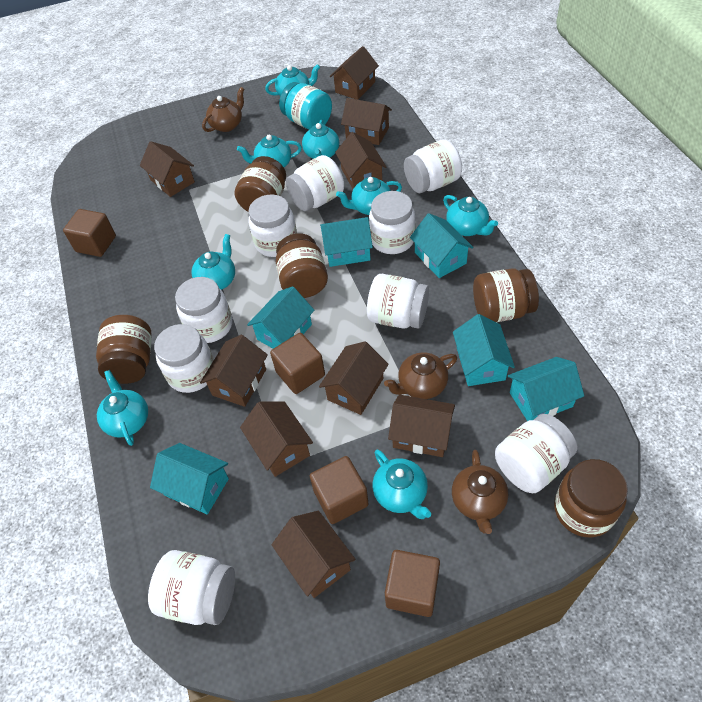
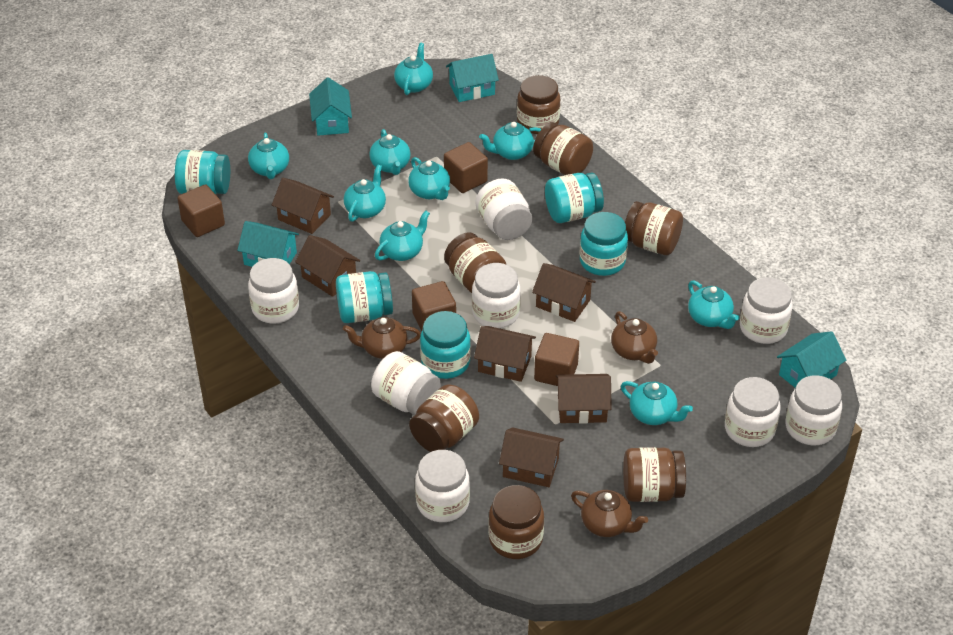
brown house: [140,141,195,197] [200,335,268,407] [240,402,313,477] [272,511,356,598] [319,341,389,415] [330,46,379,100] [335,132,386,189] [341,98,392,145] [388,395,455,457] = 9 -> [272,178,334,234] [295,235,360,297] [474,326,536,382] [499,427,564,487] [532,263,596,322] [556,374,612,424] = 6
brown jar: [96,315,152,384] [235,156,286,212] [276,233,328,298] [473,268,539,322] [554,459,628,537] = 5 -> [409,384,479,452] [444,232,507,293] [489,485,544,559] [517,75,560,134] [533,122,593,175] [623,447,686,502] [625,201,683,255] = 7
turquoise house: [150,443,229,515] [247,286,314,349] [320,217,373,267] [410,213,474,278] [453,314,515,386] [508,357,584,421] = 6 -> [237,221,299,267] [309,77,352,136] [446,54,499,102] [777,331,846,388] = 4
turquoise jar: [279,82,332,129] = 1 -> [175,150,230,194] [336,271,393,323] [420,311,471,379] [545,173,604,223] [580,212,628,276] = 5
turquoise teapot: [97,370,148,446] [192,234,235,290] [237,135,302,167] [265,64,320,96] [302,119,339,159] [336,177,402,215] [372,450,431,519] [443,195,498,236] = 8 -> [248,133,289,179] [344,165,386,222] [369,129,411,175] [375,211,430,261] [394,43,433,95] [408,157,450,200] [479,122,541,160] [621,381,693,425] [688,280,739,329] = 9
white jar: [148,550,235,625] [154,324,214,393] [175,277,232,343] [249,194,297,257] [286,155,344,211] [367,274,429,329] [369,191,416,254] [404,139,462,193] [495,414,577,493] = 9 -> [248,258,299,324] [371,351,441,415] [415,450,470,522] [472,263,521,328] [476,178,532,240] [725,377,780,447] [740,277,793,344] [785,375,842,445] = 8

